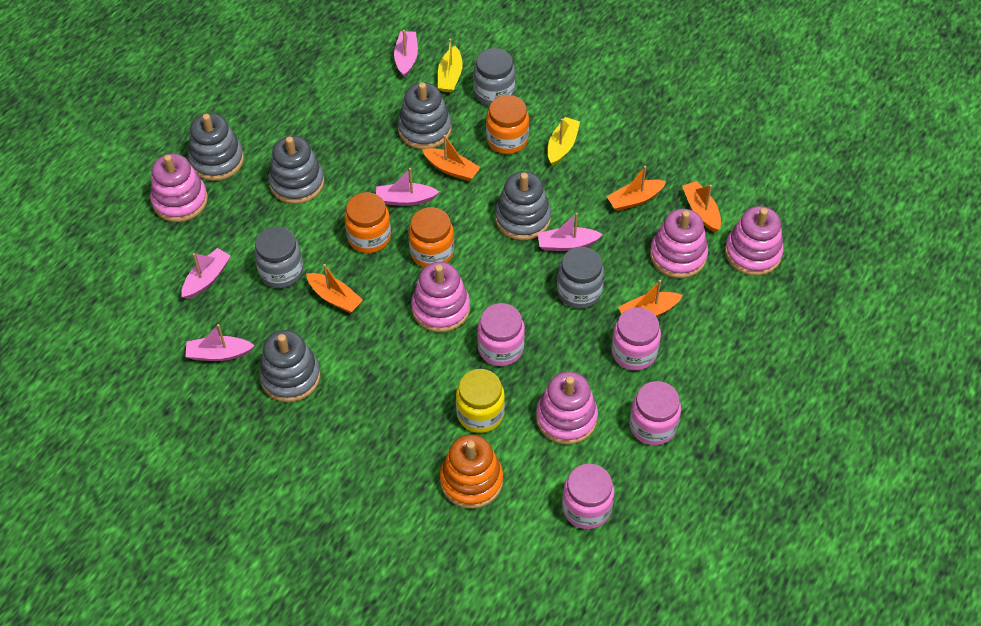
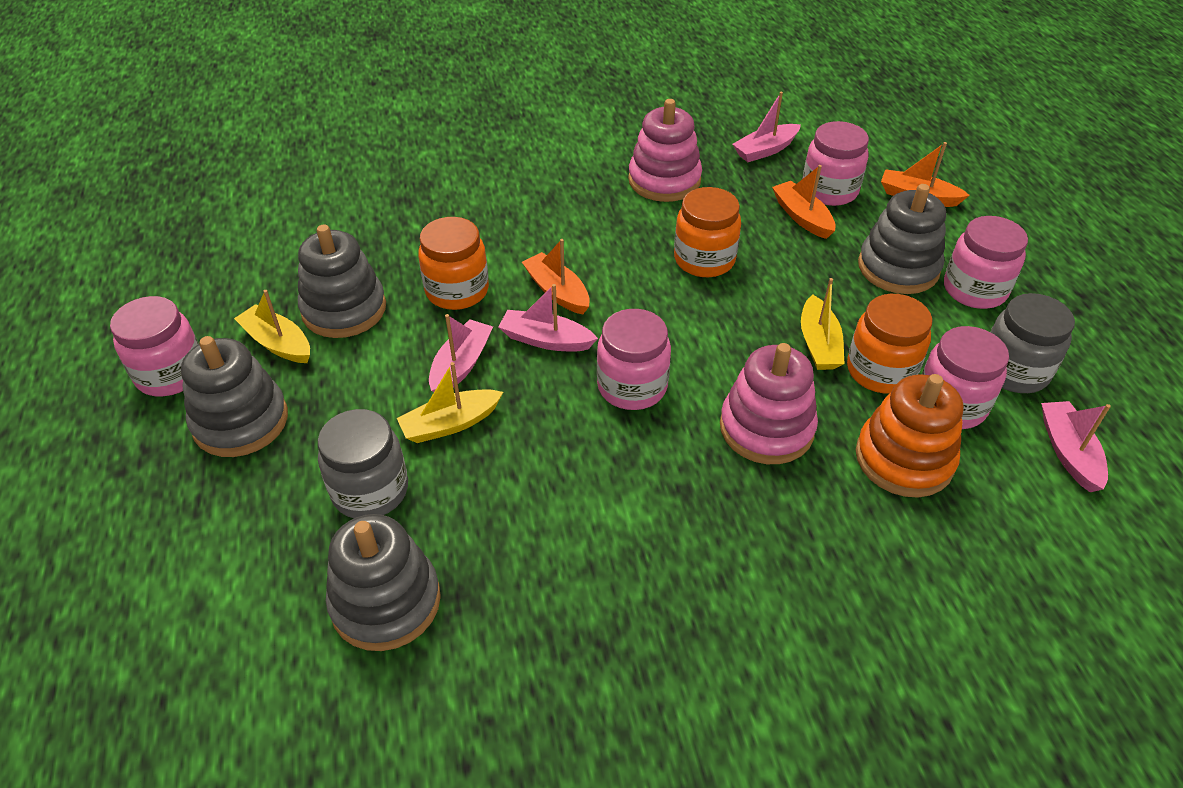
grey jar: [254,227,303,288] [473,48,515,106] [557,247,604,309] = 3 -> [318,409,408,518] [990,293,1075,393] = 2
grey stacking toy: [188,113,244,181] [259,330,320,402] [268,136,324,204] [398,82,452,149] [495,171,551,240] = 5 -> [181,336,288,457] [298,224,386,338] [326,514,441,651] [858,184,946,294] = 4
orange boat: [306,264,363,313] [422,135,480,181] [606,166,666,211] [618,280,683,317] [682,181,721,232] = 5 -> [522,239,590,314] [772,165,836,239] [881,142,970,207] = 3
pink boat: [181,248,231,299] [185,324,255,361] [376,168,439,206] [394,30,418,78] [537,213,603,251] = 5 -> [429,314,493,392] [498,284,598,351] [732,92,801,162] [1041,401,1111,492] = 4
pink jar: [477,303,525,366] [562,464,614,529] [611,307,661,370] [629,381,681,445] = 4 -> [110,296,199,396] [597,309,671,410] [803,121,869,206] [922,326,1009,429] [944,216,1028,309] = 5
pink stacking toy: [150,154,208,222] [411,262,470,332] [536,372,598,445] [650,209,708,278] [725,206,784,276] = 5 -> [628,99,702,202] [720,343,818,464] = 2
yellow boat: [438,39,463,93] [548,117,580,166] = 2 -> [234,290,310,363] [397,362,503,443] [801,278,845,370] = 3
yellow jar: [456,369,505,433] = 1 -> none = 0

